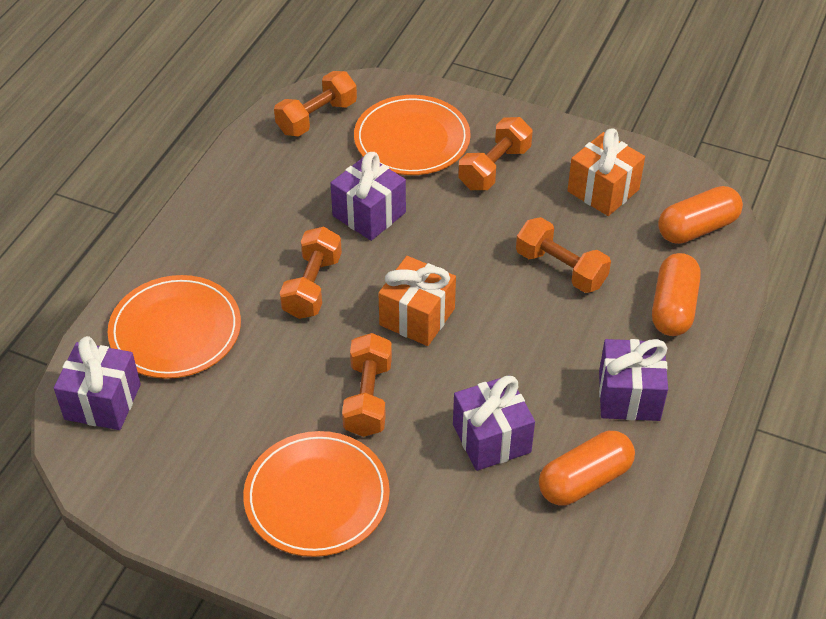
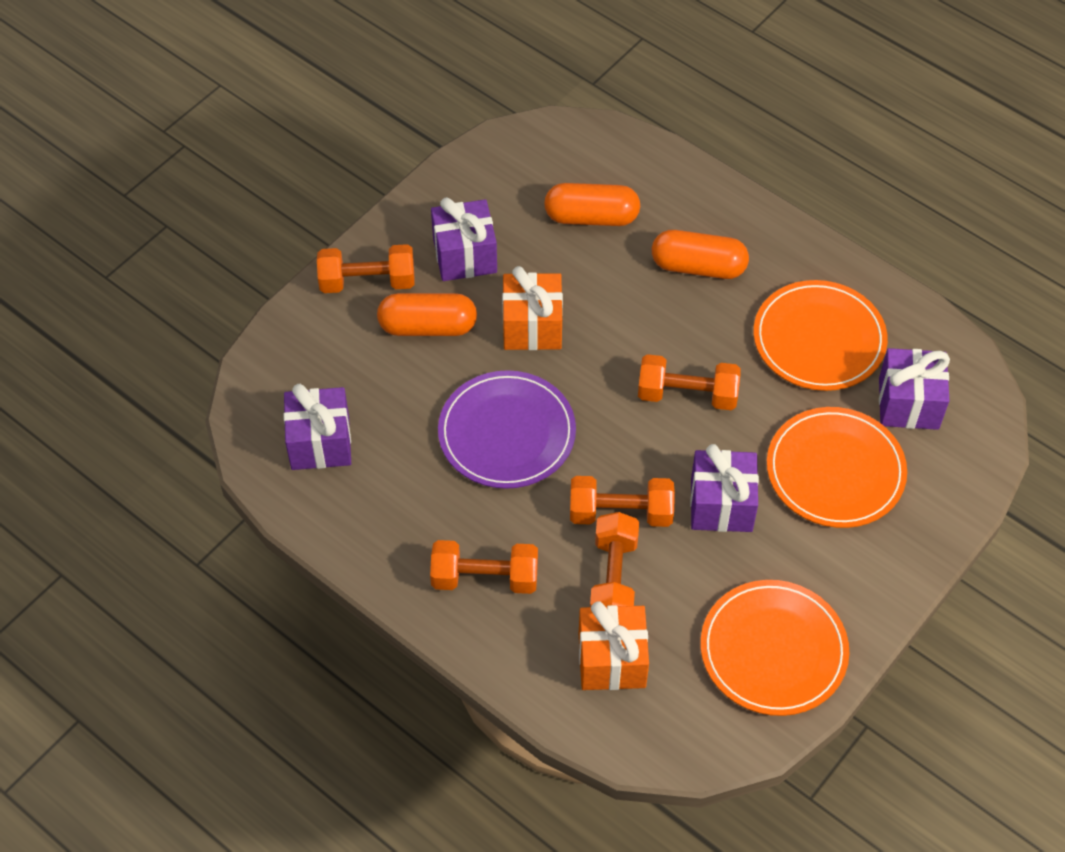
purple plate: none = 0 -> [438,370,576,489] = 1

